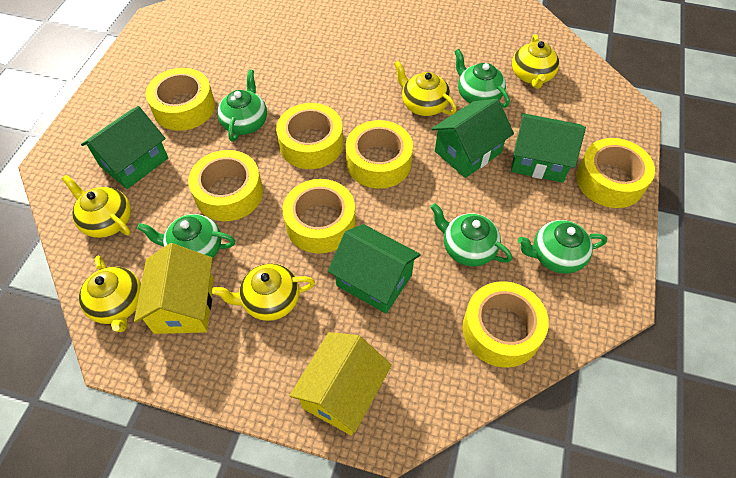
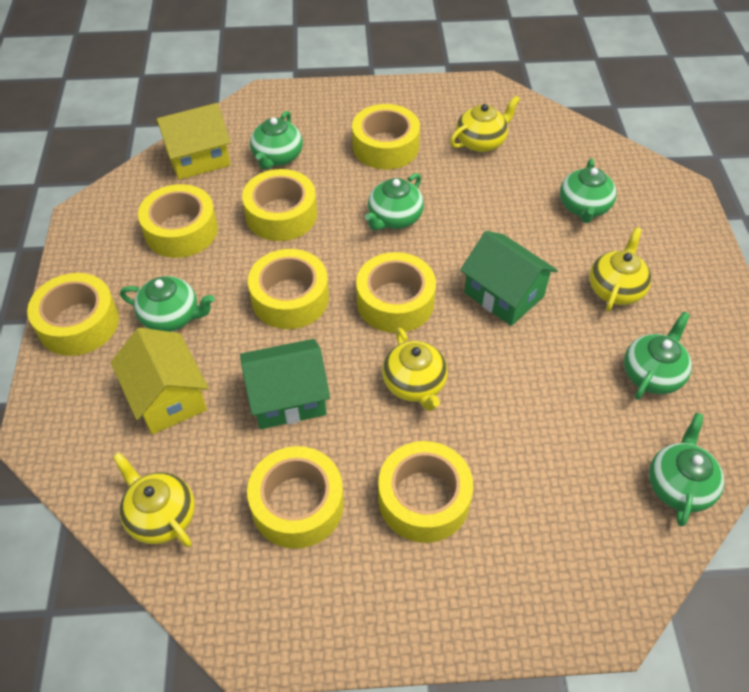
green house: [81,106,168,189] [328,224,421,314] [432,99,514,178] [511,113,586,183] = 4 -> [240,339,330,429] [460,231,558,326] = 2
green teapot: [137,214,235,258] [217,69,267,142] [430,203,512,266] [454,49,510,108] [518,220,607,274] = 5 -> [120,276,215,332] [250,111,303,170] [365,173,424,231] [560,158,617,223] [624,312,692,400] [649,413,724,527] = 6
yellow tape: [146,68,215,131] [188,150,263,221] [276,103,343,169] [282,179,356,254] [346,120,413,189] [463,281,549,368] [576,138,655,208] = 7 -> [27,273,119,356] [138,184,218,258] [242,169,317,241] [247,446,344,549] [248,249,329,329] [352,104,420,169] [356,252,436,333] [378,441,473,543] = 8
yellow teapot: [62,175,131,238] [79,256,141,332] [212,263,315,321] [394,61,457,116] [512,34,559,89] = 5 -> [113,452,195,548] [382,328,448,411] [450,96,520,152] [589,227,652,312] = 4

